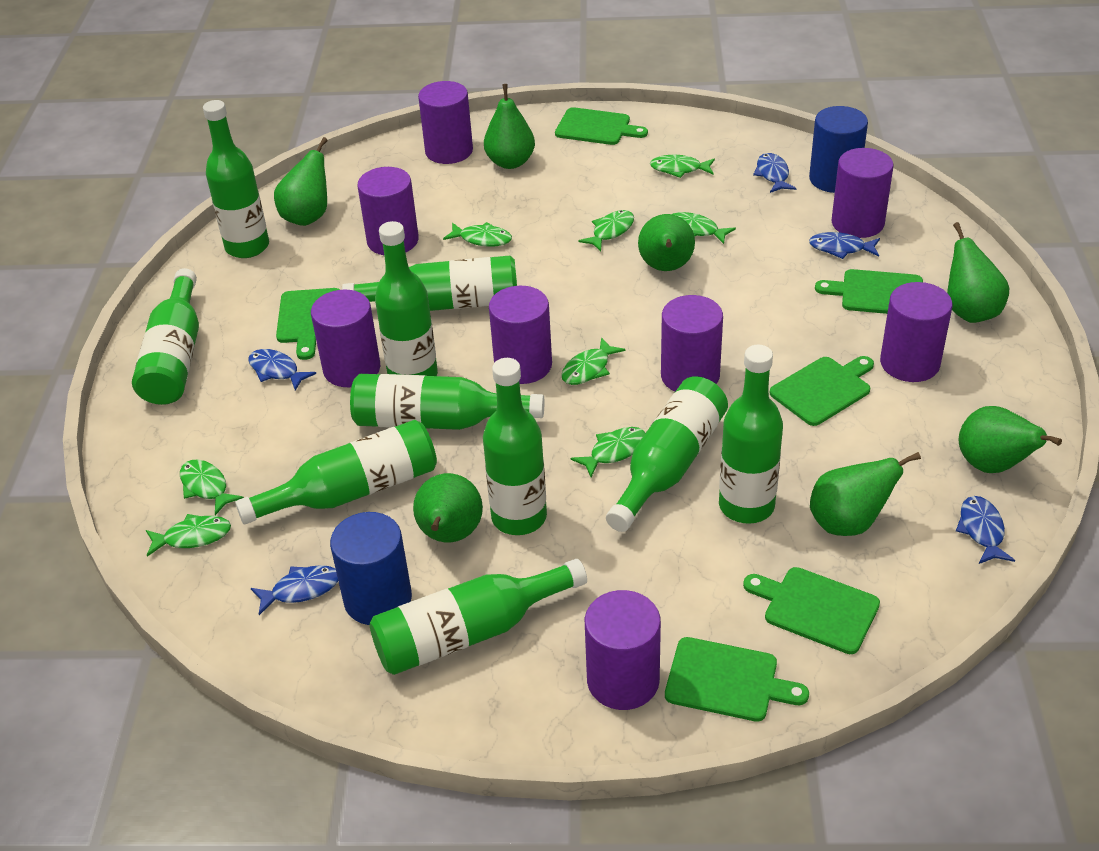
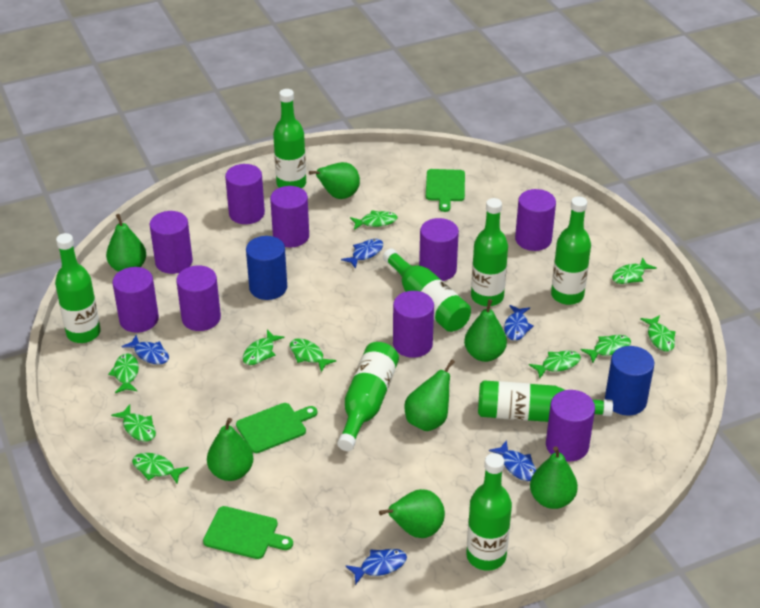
green bottle: [132,268,199,405] [203,100,269,258] [235,420,437,525] [342,256,517,311] [350,374,544,430] [370,559,587,675] [375,221,438,376] [483,358,547,535] [606,376,728,532] [719,345,783,524] = 10 -> [55,233,101,343] [273,89,306,188] [337,342,399,451] [383,249,471,332] [466,453,512,571] [471,198,508,306] [478,380,613,422] [551,196,591,305] = 8
green cutting board: [276,288,340,360] [555,107,648,145] [665,637,809,722] [743,567,880,654] [770,356,874,426] [815,269,923,314] = 6 -> [203,506,293,559] [236,403,318,453] [426,169,465,212] = 3
green fish: [146,514,231,557] [180,460,244,515] [443,222,512,247] [561,337,625,385] [571,427,645,477] [578,210,634,251] [650,155,715,178] [672,212,736,244] = 8 -> [108,353,139,393] [111,404,156,442] [132,453,189,484] [243,330,285,365] [290,338,336,372] [350,210,398,230] [529,351,581,378] [581,335,631,363] [612,257,657,284] [640,315,676,352] = 10
purple cylinder: [311,290,380,387] [357,167,419,255] [418,81,473,164] [489,286,552,384] [585,590,661,710] [661,295,723,392] [832,148,893,238] [880,282,953,382] = 8 -> [113,267,159,333] [150,211,193,274] [176,265,221,331] [225,164,265,224] [270,186,309,247] [393,291,434,358] [419,218,459,281] [515,189,556,251] [546,390,595,462] = 9

